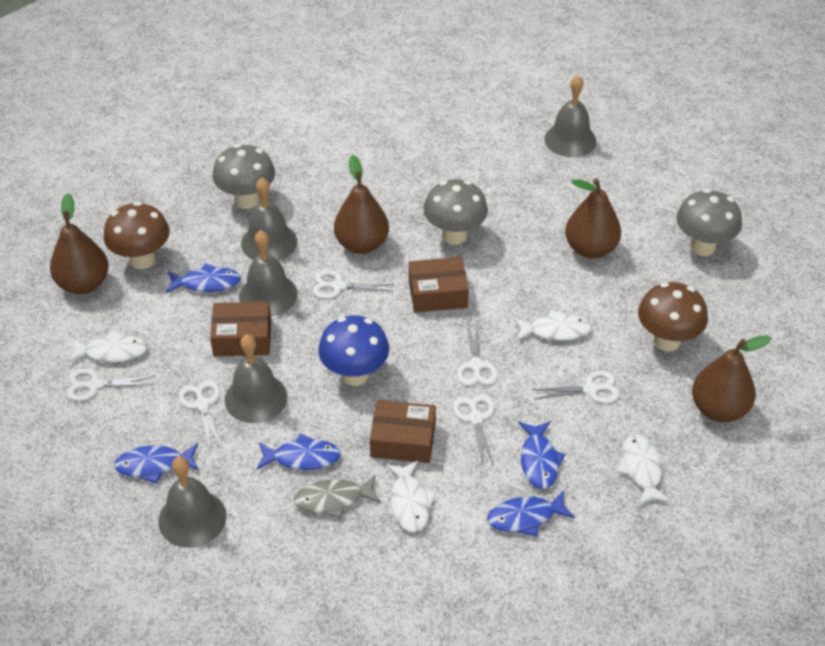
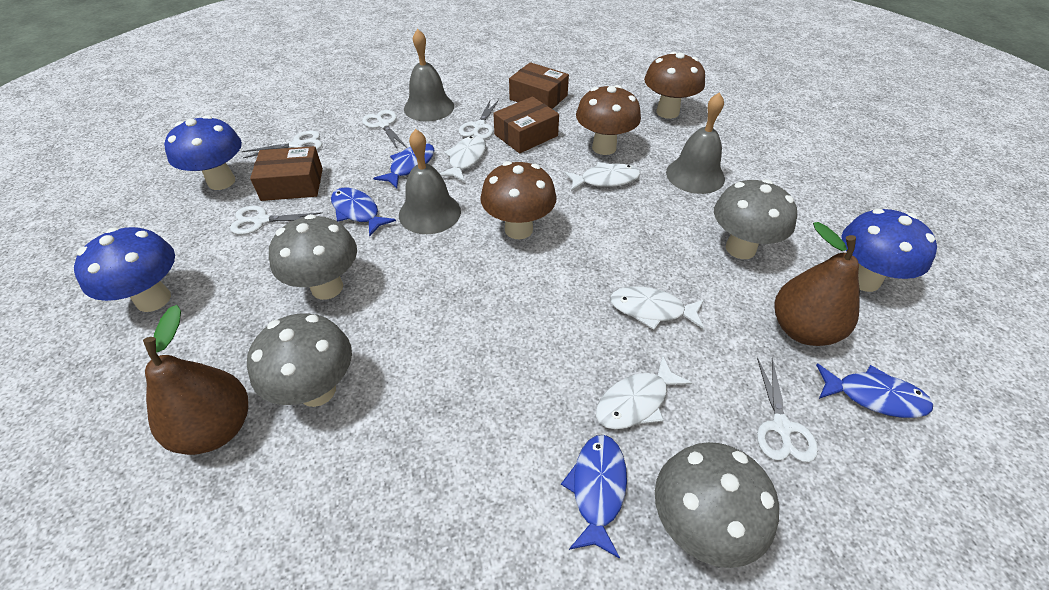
blue fish: [114,443,199,484] [166,263,241,293] [257,433,341,470] [487,490,575,536] [519,421,565,489] = 5 -> [331,187,396,236] [373,143,434,188] [561,435,627,559] [816,364,933,418] = 4
blue mushroom: [318,315,389,386] = 1 -> [74,227,175,312] [164,115,242,190] [842,209,937,292] = 3
brown mushroom: [103,202,170,269] [638,282,708,351] = 2 -> [480,161,557,239] [576,85,641,155] [644,51,705,119] = 3
brown pear: [50,193,109,294] [334,155,389,254] [565,178,621,259] [692,335,771,422] = 4 -> [143,305,248,455] [775,222,860,346] = 2
grey bell: [158,456,227,548] [225,334,287,423] [239,230,298,316] [241,178,297,261] [544,75,597,157] = 5 -> [399,129,461,234] [404,29,454,121] [666,93,725,194] = 3
grey fish: [294,475,381,519] = 1 -> none = 0
grey mushroom: [213,144,275,209] [424,179,488,245] [676,189,742,256] = 3 -> [247,313,352,407] [269,214,357,300] [655,442,779,568] [714,179,797,259] = 4
white scissors: [67,368,155,401] [179,380,221,448] [313,270,394,299] [453,394,494,466] [457,321,498,386] [532,371,620,403] = 6 -> [230,206,323,235] [242,131,322,158] [362,110,407,150] [459,100,499,139] [757,357,818,462] = 5

